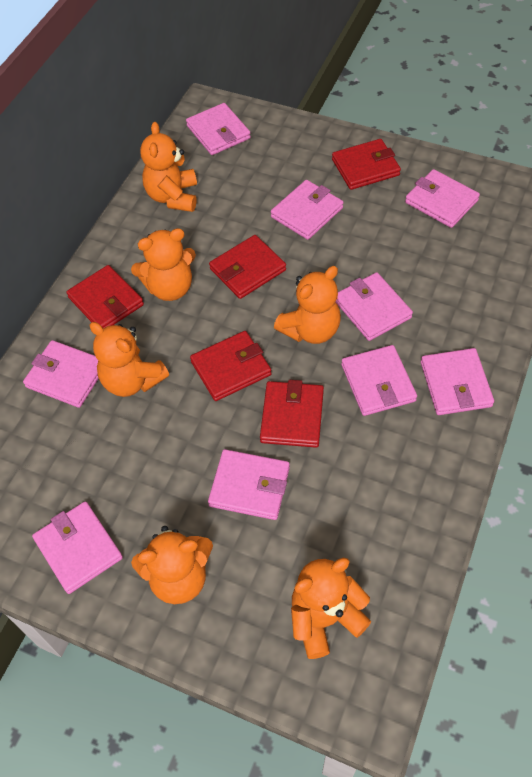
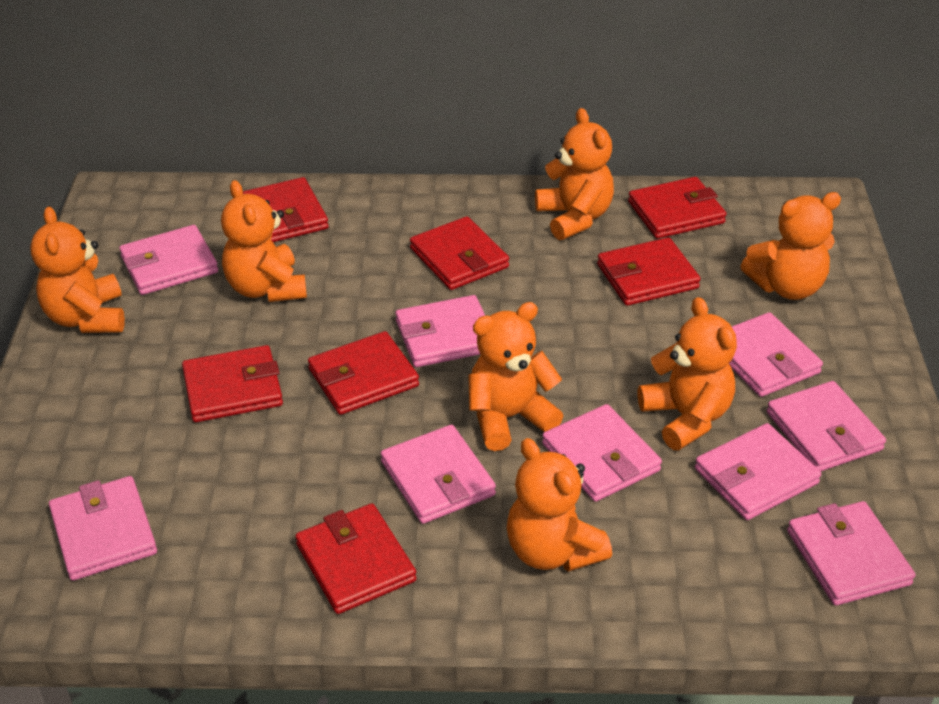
orange teddy bear: [90,322,169,397] [131,228,196,301] [131,526,213,604] [140,122,197,212] [274,266,341,344] [291,558,372,659] = 6 -> [30,207,125,333] [221,180,307,302] [468,302,563,451] [507,438,612,572] [535,108,614,240] [638,297,737,451] [740,192,841,300] = 7
red wallet: [66,265,144,328] [190,331,272,401] [209,235,286,299] [260,380,324,448] [332,139,401,190] = 5 -> [182,345,283,422] [243,177,329,242] [295,503,417,614] [308,331,419,415] [410,216,509,290] [597,237,701,306] [628,177,726,239] = 7

